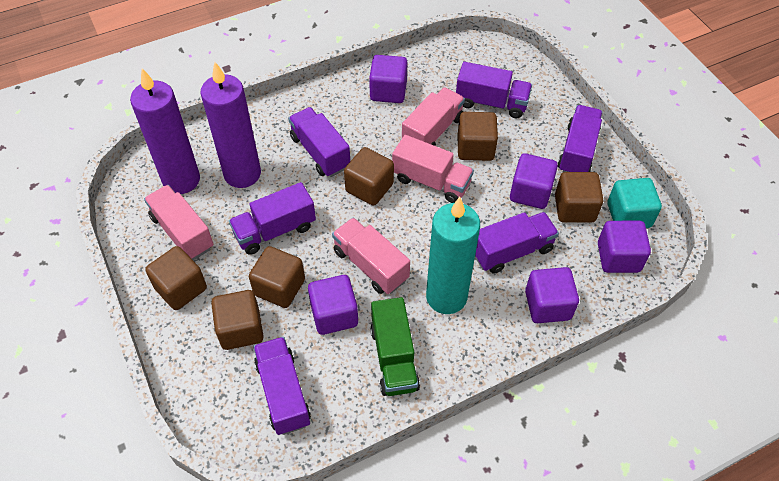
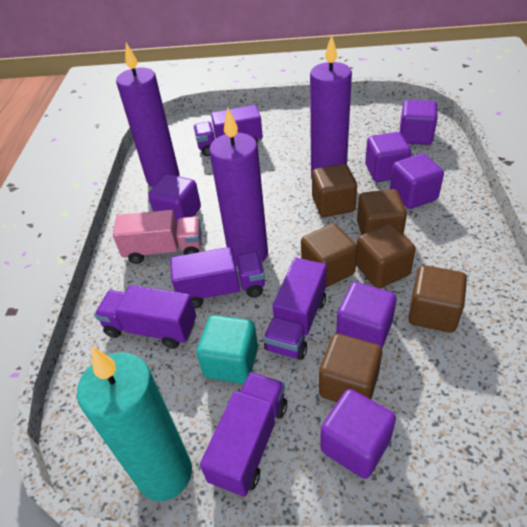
green truck: [370,297,420,396] = 1 -> none = 0
pink truck: [144,185,214,260] [332,218,410,294] [392,135,474,203] [402,88,465,146] = 4 -> [113,210,202,264] = 1
purple candle: [130,68,200,194] [201,62,261,188] = 2 -> [116,43,180,187] [209,108,268,266] [310,35,352,179] = 3
purple cube: [308,275,358,335] [369,55,408,103] [510,153,558,209] [525,267,579,323] [598,221,651,273] = 5 -> [148,174,201,222] [320,389,396,479] [336,282,397,348] [365,132,411,182] [390,153,444,209] [400,100,437,145] = 6
purple truck: [229,182,316,255] [253,337,311,435] [288,107,350,177] [456,62,532,118] [475,212,559,274] [558,105,603,172] = 6 -> [95,285,196,349] [170,247,265,308] [193,105,263,156] [200,372,287,497] [264,257,327,360] = 5

